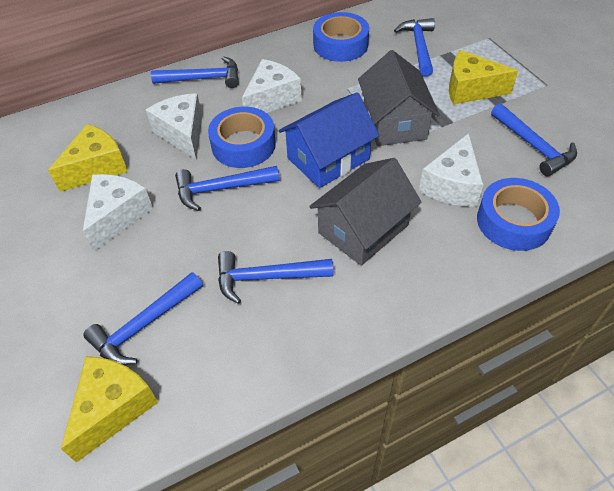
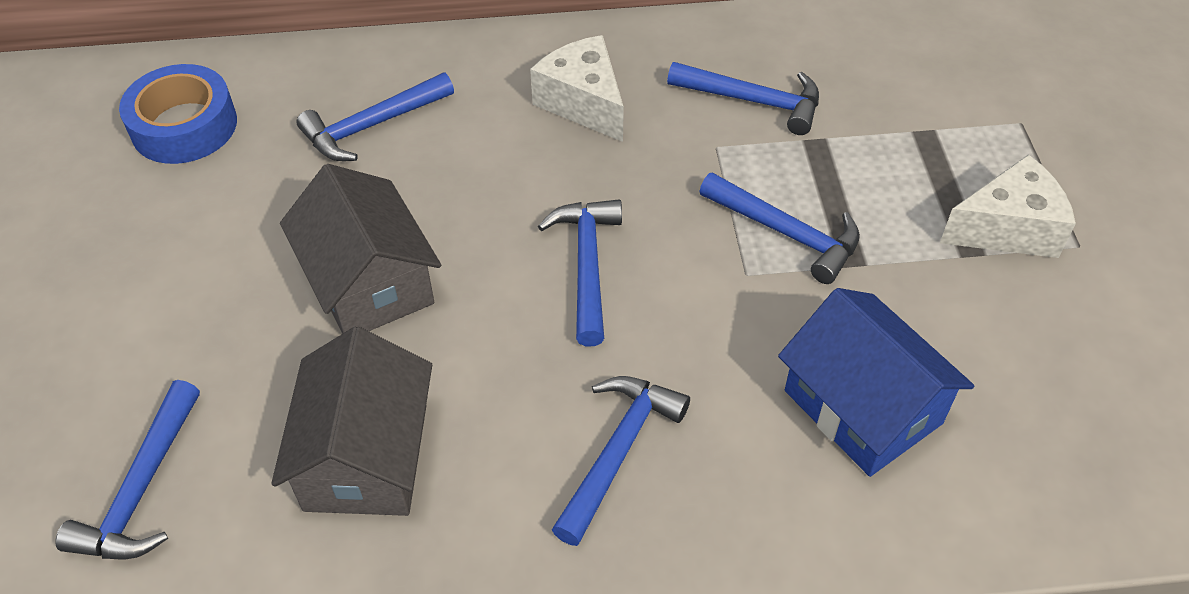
blue tape: [208,107,276,168] [313,12,369,62] [477,178,560,251] = 3 -> [119,64,237,164] = 1
white cheese: [83,174,153,252] [146,93,202,160] [242,59,302,113] [419,133,484,207] = 4 -> [530,35,624,142] [940,154,1076,258] = 2
yellow cheese: [48,124,128,192] [61,356,158,463] [449,50,518,105] = 3 -> none = 0

